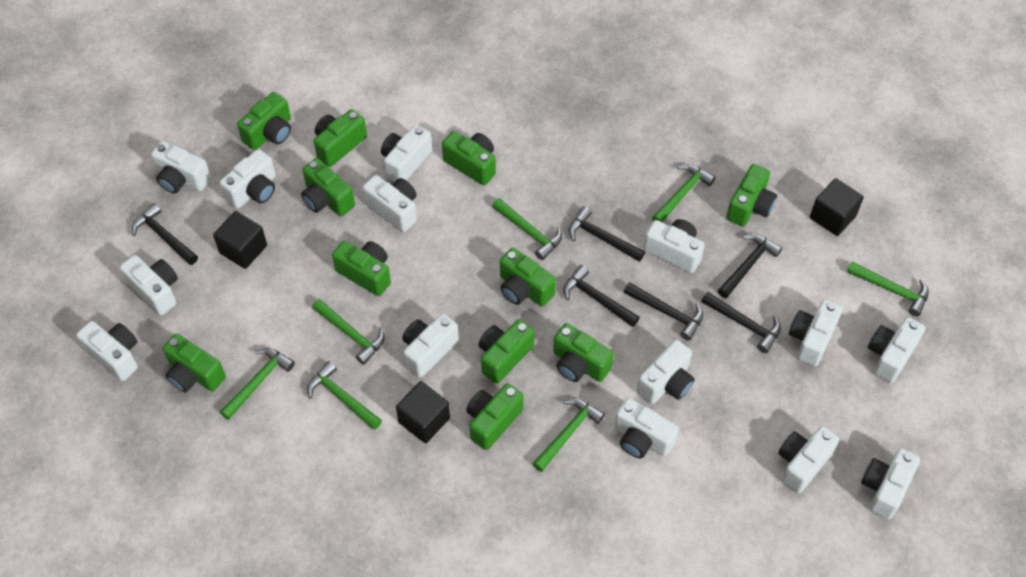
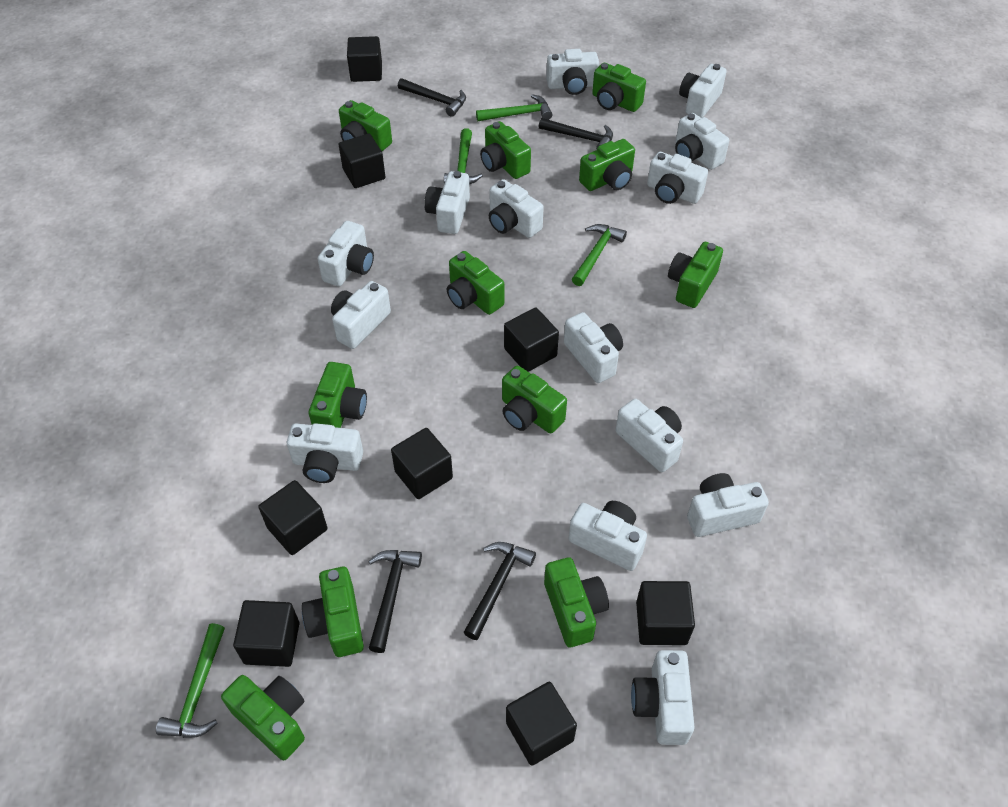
black cube: [213,211,267,269] [396,381,450,443] [810,178,864,236] = 3 -> [233,600,300,667] [258,480,328,555] [339,134,385,188] [347,36,382,82] [391,428,453,499] [504,307,559,372] [506,682,577,766] [636,581,695,645] = 8
black hammer: [132,203,198,265] [563,265,640,327] [568,206,645,262] [624,282,703,340] [701,292,781,353] [718,234,783,298] = 6 -> [368,550,422,653] [398,78,466,117] [463,542,536,640] [539,118,613,149] = 4
green hammer: [220,348,295,420] [307,361,382,430] [312,299,385,365] [492,198,562,260] [532,398,605,472] [652,164,716,222] [847,261,929,316] = 7 -> [156,623,225,738] [444,128,483,184] [476,94,553,121] [572,224,627,286] = 4

